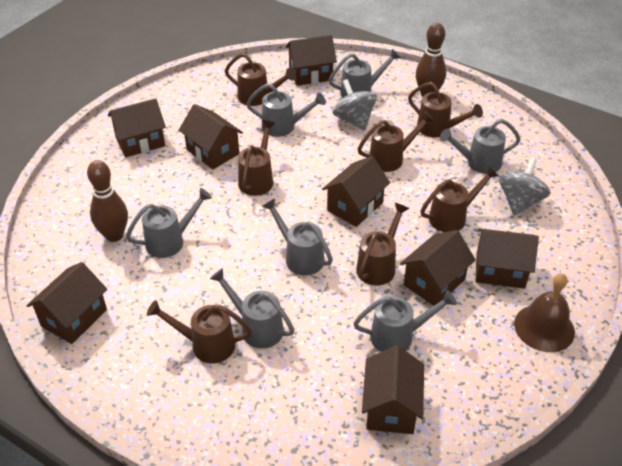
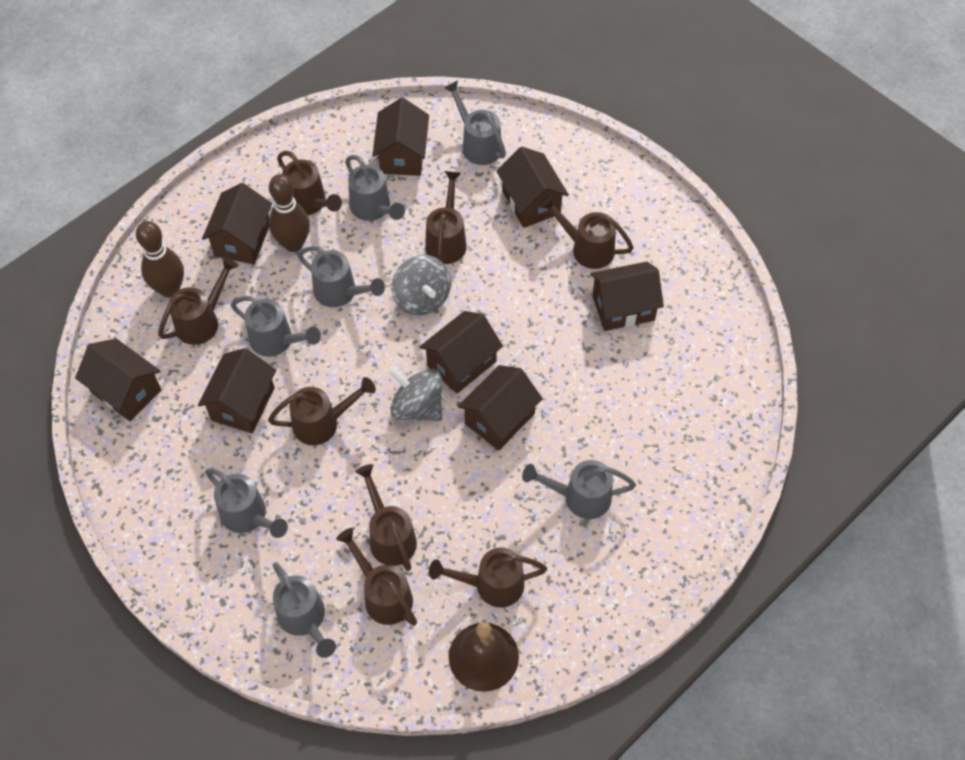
brown watering can: [147,300,252,364] [225,53,296,106] [238,120,275,196] [356,203,410,286] [358,112,435,172] [408,82,483,137] [420,166,499,232] = 7 -> [158,257,238,345] [268,377,376,445] [277,151,342,215] [336,528,417,626] [355,464,417,571] [425,171,467,264] [429,547,547,607] [539,195,634,269] = 8

